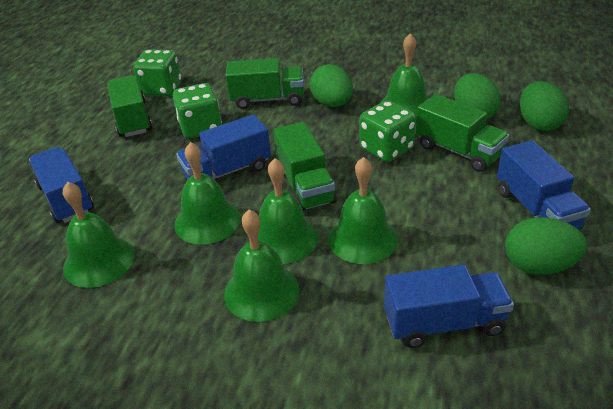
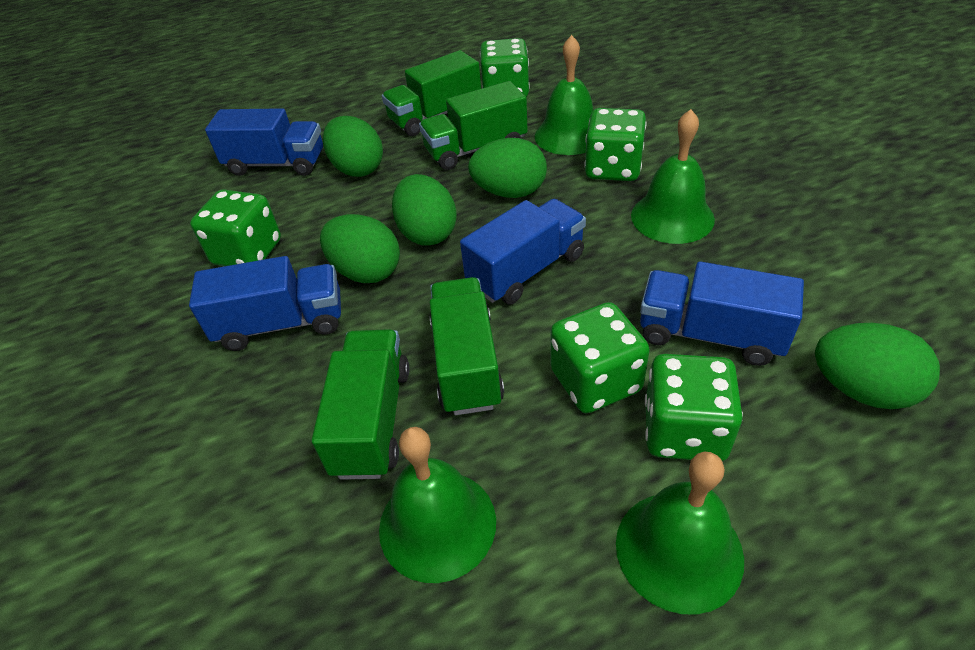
green bell: [63,182,135,288] [174,142,241,245] [224,210,299,322] [249,158,318,264] [328,157,398,264] [380,33,428,121] = 6 -> [379,427,496,583] [535,35,593,155] [616,451,744,615] [631,109,715,244] = 4
green dice: [133,49,181,96] [173,83,222,138] [359,100,416,162] = 3 -> [190,189,281,266] [480,38,530,97] [551,302,650,413] [584,108,646,181] [645,354,743,461] = 5
green egg: [310,64,353,107] [454,73,501,120] [505,217,587,275] [520,81,569,131] = 4 -> [320,214,400,283] [323,116,383,177] [392,174,457,246] [468,138,547,198] [815,323,940,409] = 5

